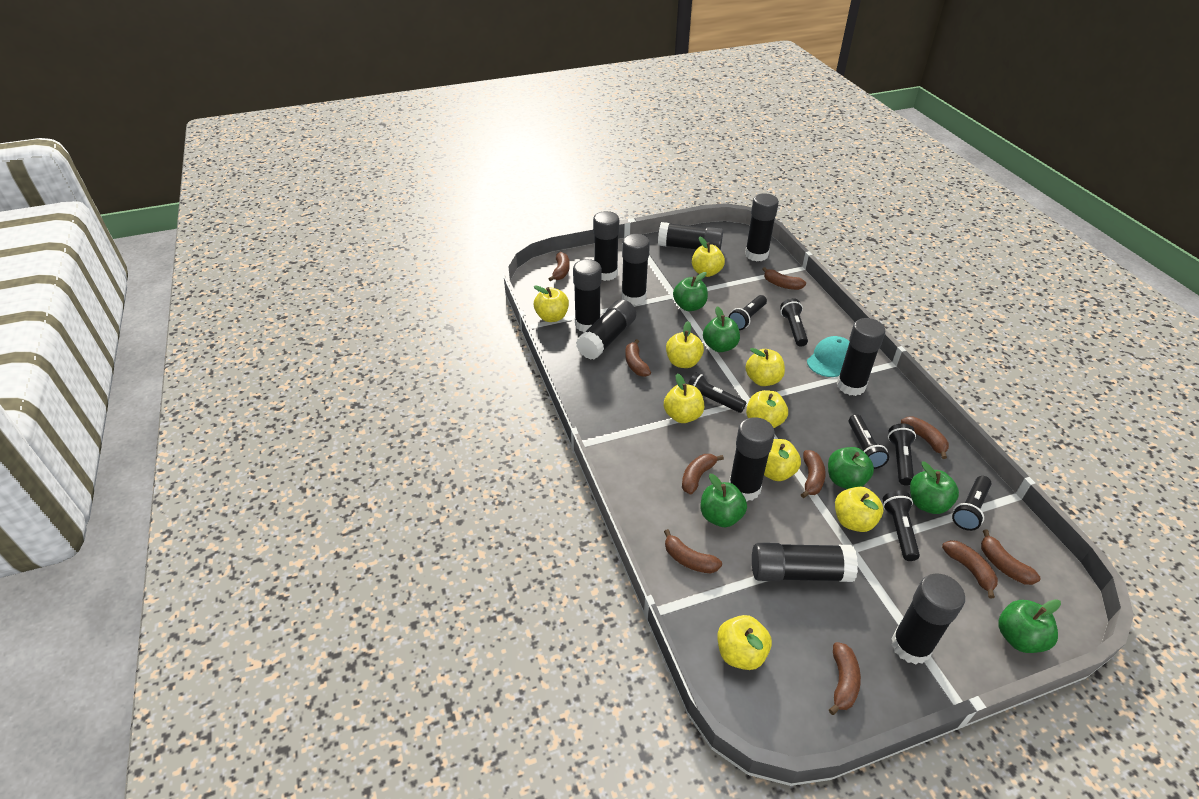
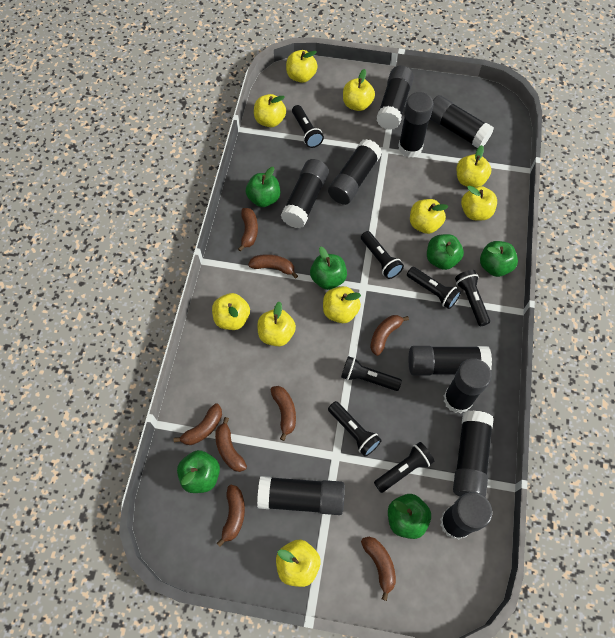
brown banana: [549,252,570,281] [625,339,651,377] [664,529,722,573] [682,454,724,495] [762,267,806,290] [801,450,826,498] [829,642,861,715] [901,417,949,459] [942,540,998,599] [981,530,1041,585] = 10 -> [173,403,222,445] [215,417,247,472] [217,485,245,547] [238,208,258,251] [248,254,298,279] [271,386,296,441] [361,537,396,601] [370,315,409,356] = 8
turquoise cap: [807,336,850,377] = 1 -> none = 0
yellow apple: [534,285,569,322] [664,373,704,423] [666,321,704,368] [692,236,725,277] [718,615,772,670] [745,348,785,386] [746,390,788,428] [764,439,801,481] [835,487,883,532] = 9 -> [212,293,250,330] [254,94,286,127] [257,301,296,346] [276,539,321,587] [286,50,318,83] [323,286,361,323] [343,69,375,111] [410,199,448,234] [457,145,492,187] [461,186,497,221] = 10

